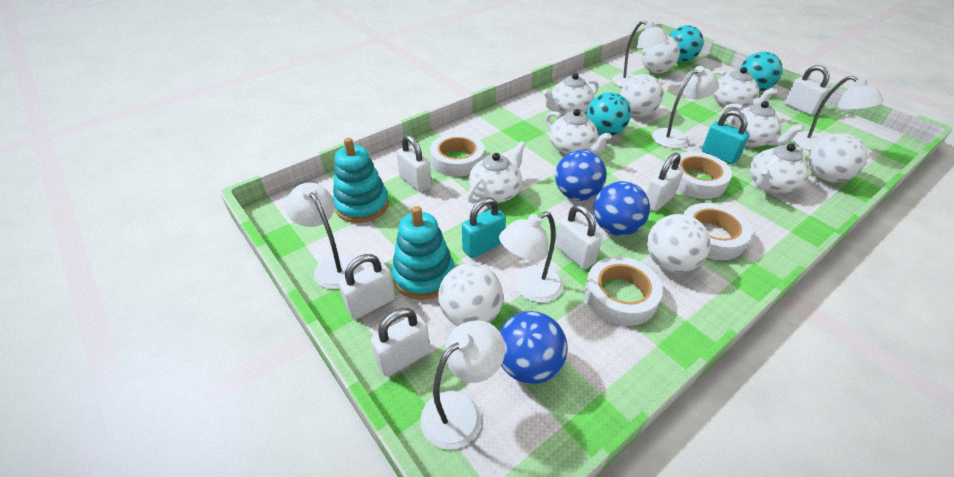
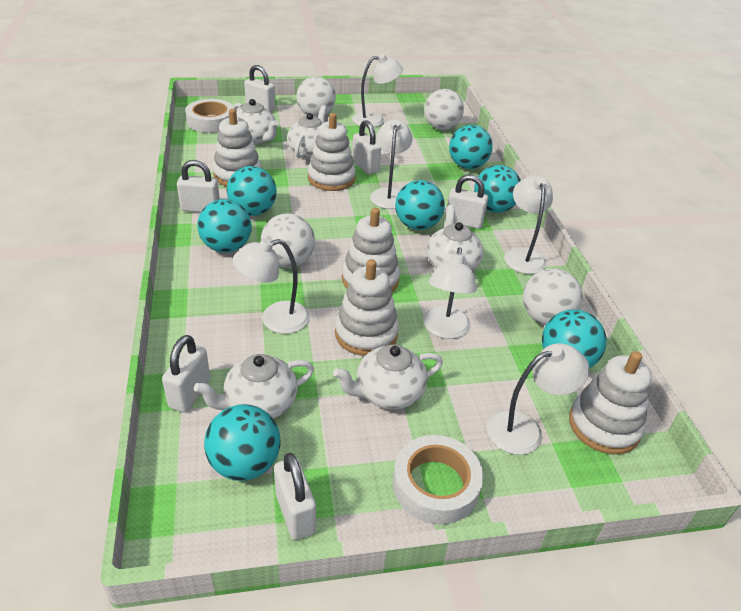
blue ball: [500,311,568,384] [555,150,607,201] [594,181,650,236] = 3 -> none = 0
turquoise ball: [586,92,631,136] [669,25,704,62] [740,52,783,92] = 3 -> [197,199,252,253] [204,404,281,481] [227,166,277,216] [395,180,445,230] [449,125,493,169] [474,165,521,213] [542,309,607,368] = 7
turquoise padlock: [462,197,506,259] [702,110,750,164] = 2 -> none = 0
turquoise stacking toy: [333,138,389,223] [391,206,455,300] = 2 -> none = 0
white ball: [438,263,503,326] [621,74,663,117] [641,36,680,73] [647,214,710,273] [808,133,868,182] = 5 -> [260,213,315,268] [296,77,336,118] [424,89,464,130] [523,268,583,325] = 4
white stacking toy: none = 0 -> [213,109,262,186] [308,113,356,191] [335,259,399,356] [342,208,400,292] [569,351,652,454] = 5
white tape: [430,133,484,177] [585,257,663,326] [672,152,732,199] [684,203,752,260] = 4 -> [185,99,233,133] [393,435,483,525] = 2
white teapot: [468,141,526,204] [543,73,599,115] [546,109,611,155] [713,67,777,110] [722,101,804,147] [750,144,810,194] = 6 -> [194,354,314,419] [233,99,279,144] [287,105,326,159] [333,344,443,409] [427,205,483,271] = 5

